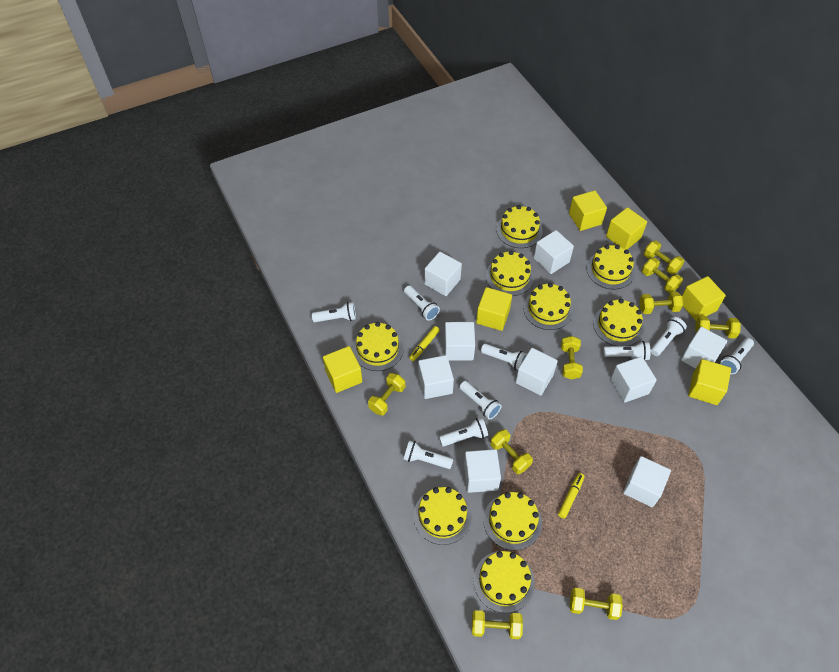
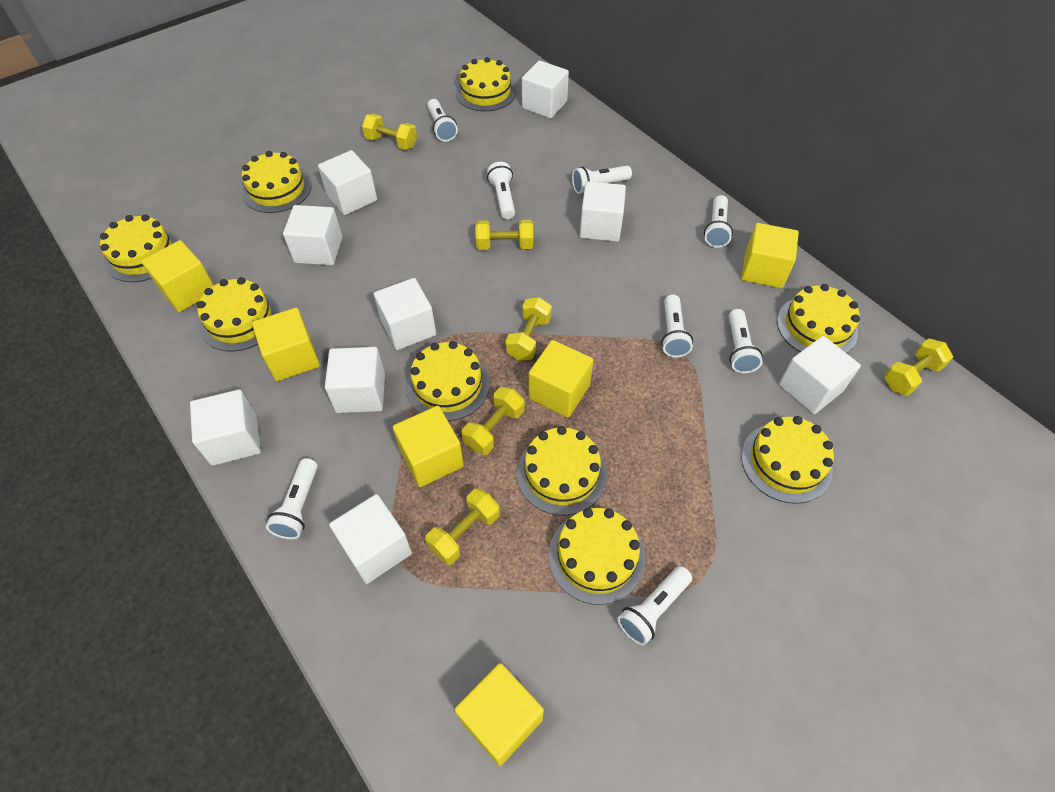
white flashlight: [312,302,356,322] [404,286,440,321] [404,440,453,469] [439,417,488,447] [459,381,502,420] [481,343,527,370] [603,341,650,360] [651,317,687,356] [720,338,754,374] = 9 -> [266,458,318,539] [427,99,458,142] [487,162,515,219] [572,166,632,194] [617,566,692,646] [661,294,693,358] [704,195,733,248] [729,309,763,373] = 8
yellow dumbbell: [368,373,405,415] [472,610,523,639] [490,429,533,474] [561,336,583,379] [570,588,623,620] [639,292,683,314] [642,258,683,293] [643,241,684,275] [695,316,741,339] = 9 -> [362,114,417,150] [425,488,500,565] [462,387,524,455] [475,220,533,250] [505,297,552,361] [884,338,953,396] = 6
yellow marker: [409,326,440,361] [558,473,585,519] = 2 -> none = 0

